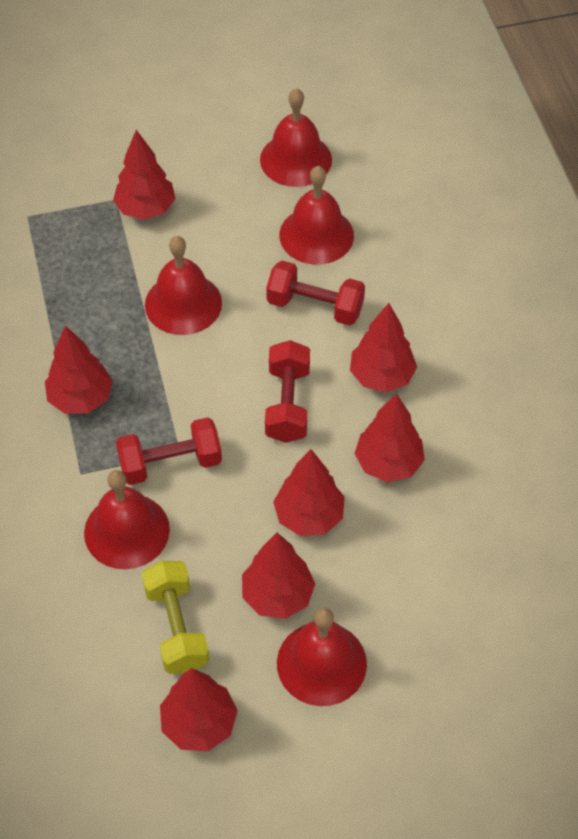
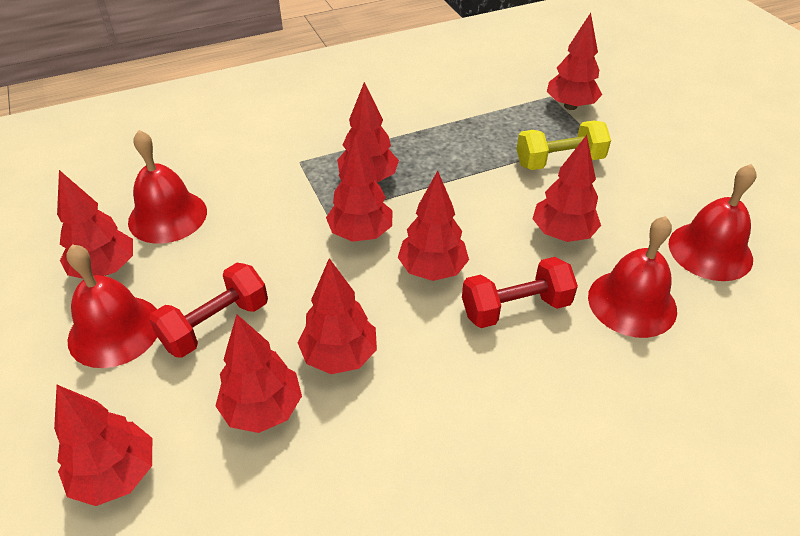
red bell: [84,470,170,569] [145,236,222,335] [260,88,332,187] [277,608,367,706] [279,166,354,265] = 5 -> [66,244,157,368] [128,130,207,244] [588,216,677,338] [668,164,757,281] = 4
red dumbbell: [116,417,222,485] [265,340,310,443] [266,261,365,326] = 3 -> [149,263,268,358] [462,257,578,328] = 2
red tree: [45,326,113,414] [113,130,176,220] [160,668,238,751] [242,533,315,619] [273,449,345,536] [350,303,417,392] [355,393,425,482] = 7 -> [54,385,152,506] [57,170,133,279] [215,315,302,433] [298,258,377,374] [326,135,393,242] [337,82,399,182] [398,171,469,281] [532,135,601,242] [547,13,602,110] = 9

